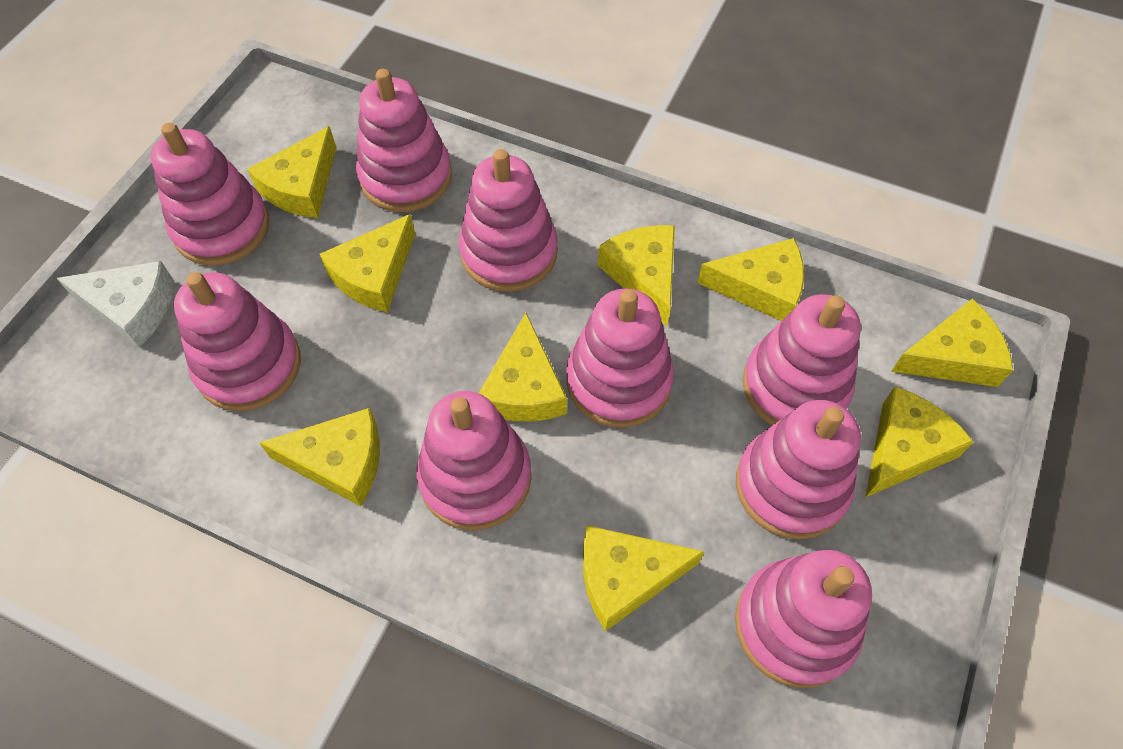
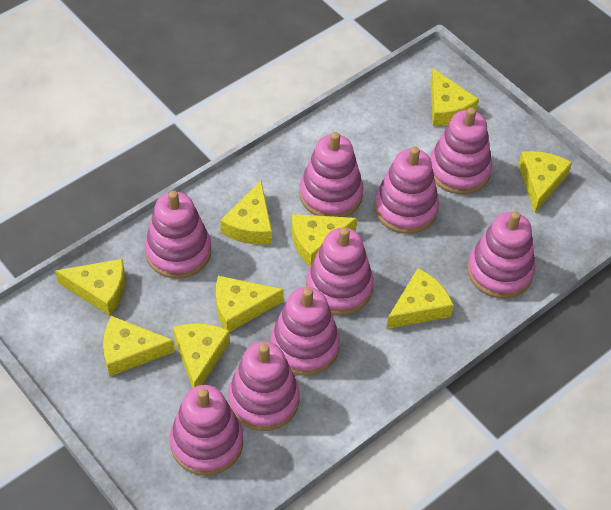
white cheese: [57,261,174,348] = 1 -> none = 0

